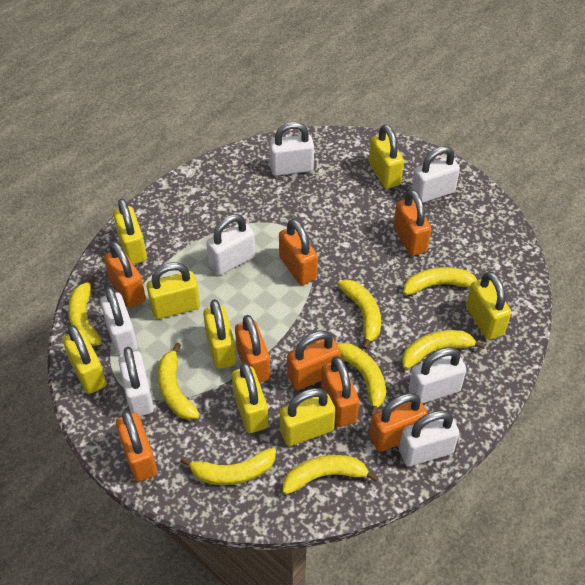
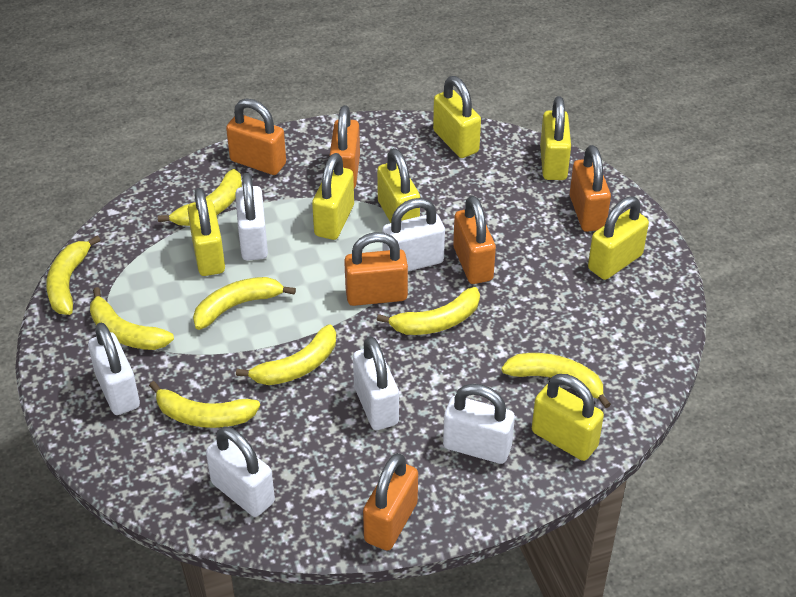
orange padlock: [104,241,146,308] [116,410,157,482] [235,315,270,383] [279,219,318,285] [287,331,341,390] [321,356,359,427] [369,393,428,452] [394,190,431,256] = 8 -> [226,99,286,175] [330,105,360,189] [344,232,408,306] [363,453,418,551] [453,195,496,284] [570,145,611,232] = 6
white padlock: [100,287,137,356] [118,347,154,416] [206,214,255,275] [269,122,314,176] [399,410,459,467] [409,347,466,403] [411,146,460,203] = 7 -> [88,323,140,415] [206,427,275,517] [235,173,268,261] [353,336,399,430] [382,198,445,271] [443,384,515,464] = 6
yellow padlock: [63,325,106,394] [113,198,147,265] [147,262,200,319] [203,299,236,369] [232,362,268,433] [280,388,336,446] [369,124,404,189] [466,271,511,340] = 8 -> [187,188,225,276] [312,153,354,240] [377,148,420,223] [433,76,481,158] [532,374,604,461] [540,96,571,180] [588,196,649,280] = 7

